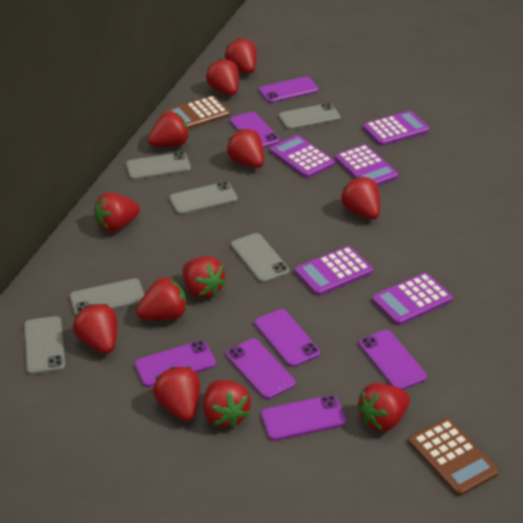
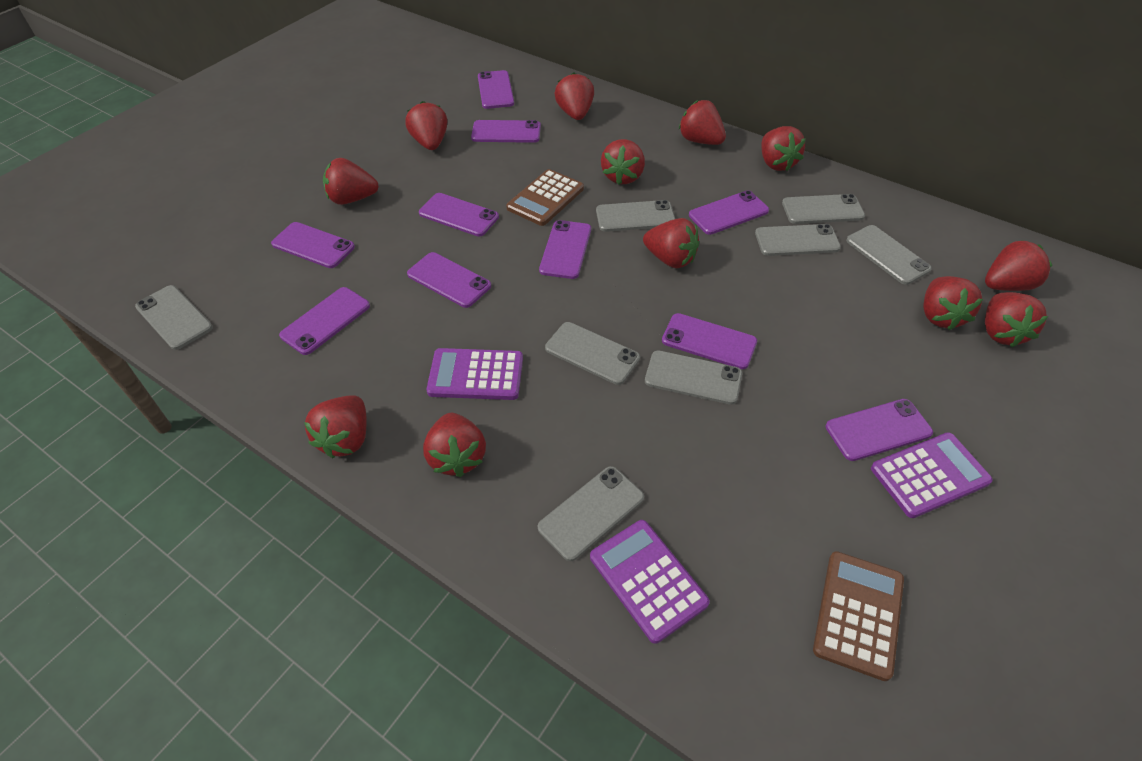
grey phone: [24,316,65,375] [70,278,145,315] [126,152,191,180] [169,182,238,215] [231,233,290,283] [279,103,341,130] = 6 -> [135,285,213,350] [538,466,644,561] [545,322,640,385] [596,200,675,232] [645,350,742,405] [755,224,841,256] [782,194,865,224] [846,225,932,285] = 8
purple calculator: [270,135,335,178] [295,246,373,296] [335,144,399,186] [363,111,430,146] [372,273,453,325] = 5 -> [426,348,523,400] [590,520,710,644] [871,432,993,518] = 3
purple phone: [134,340,216,387] [226,338,296,399] [230,112,280,148] [255,309,320,367] [259,76,319,103] [261,395,346,441] [359,330,427,390] = 7 -> [271,222,355,268] [279,287,370,355] [407,252,491,308] [419,193,499,237] [471,120,541,143] [478,70,514,109] [539,220,591,279] [662,313,757,369] [689,190,769,235] [826,399,933,461] = 10

